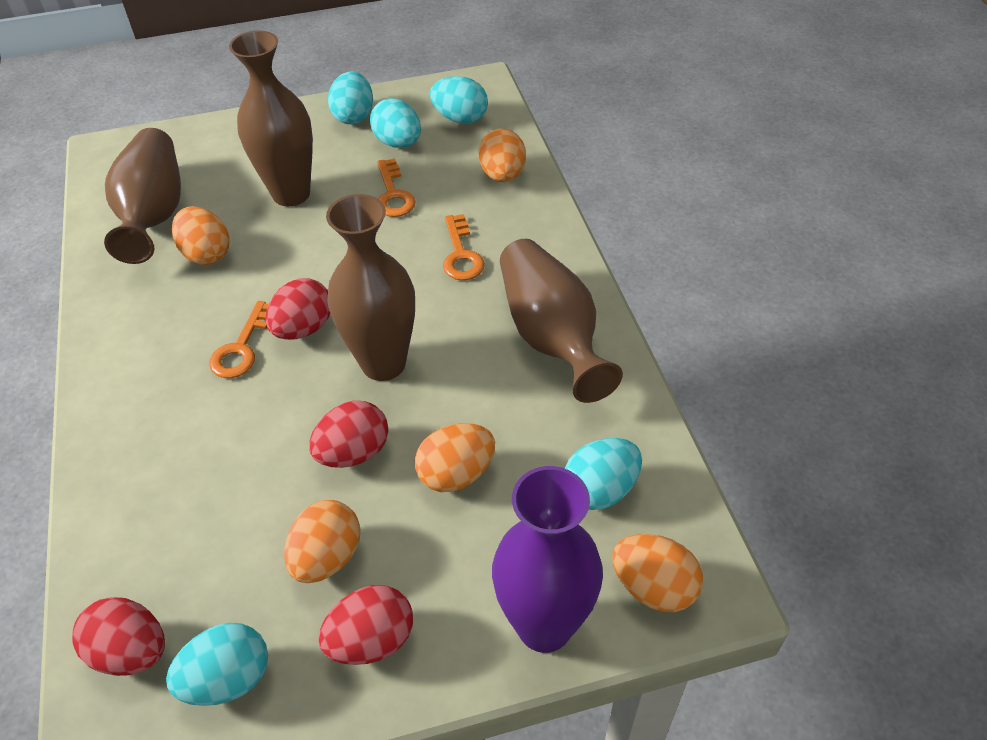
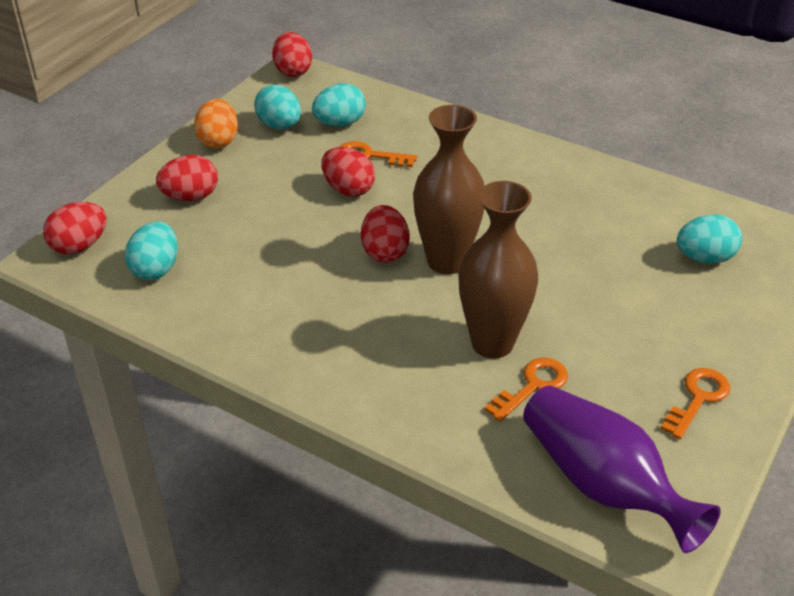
brown vase: [104,128,181,264] [229,30,313,206] [326,194,415,381] [500,239,623,403] = 4 -> [413,105,484,274] [458,181,538,359] = 2
orange egg: [172,206,229,265] [284,500,360,583] [415,423,495,492] [478,128,526,182] [612,534,703,612] = 5 -> [194,99,238,149] = 1
red egg: [72,597,165,676] [266,278,330,340] [309,401,388,468] [318,585,413,665] = 4 -> [43,202,107,255] [156,155,218,201] [272,32,312,77] [321,147,375,197] [361,205,410,263] = 5
turquoise egg: [166,623,268,706] [328,71,373,125] [370,98,421,148] [430,76,488,124] [565,438,642,510] = 5 -> [125,221,178,280] [254,85,301,129] [312,83,366,126] [677,215,742,264] = 4

